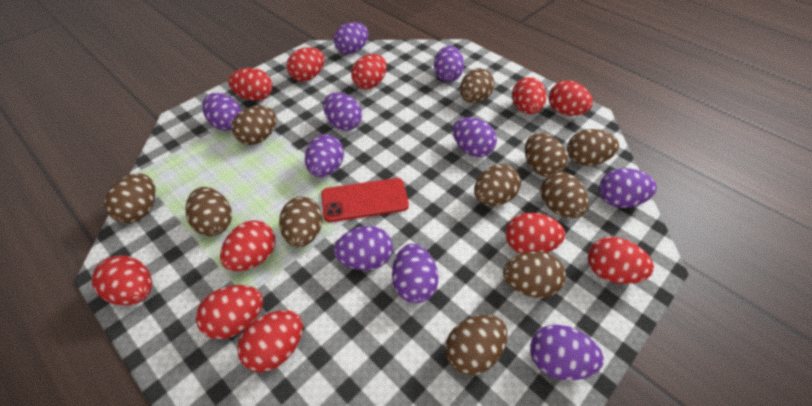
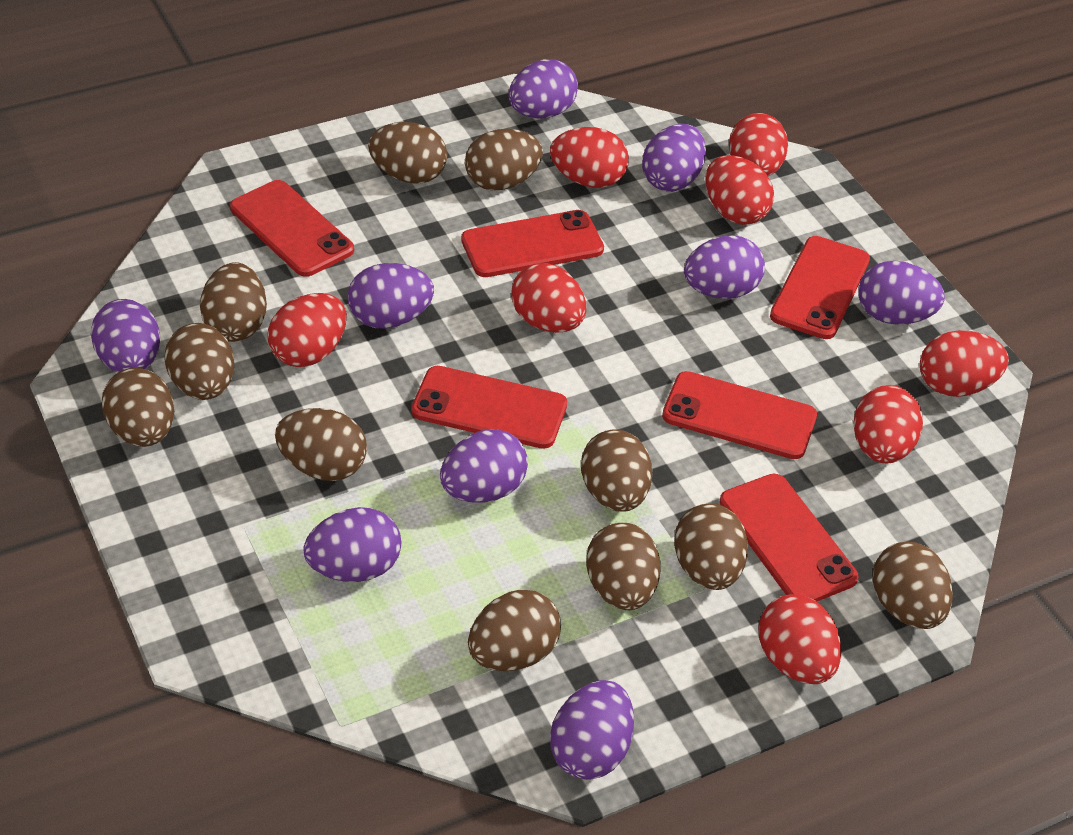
purple egg: [202,93,242,131] [305,134,344,177] [323,93,362,131] [334,22,369,54] [334,226,393,270] [392,244,438,304] [434,46,464,82] [453,118,497,157] [530,325,604,380] [599,168,657,208] = 10 -> [91,299,160,372] [303,507,402,582] [348,263,434,329] [440,429,528,503] [508,59,578,119] [550,680,634,780] [642,124,706,192] [684,235,765,299] [858,261,945,325] = 9
red egg: [92,255,152,306] [196,285,263,339] [220,220,275,271] [228,68,272,101] [237,310,303,372] [287,47,325,81] [351,54,387,89] [505,213,565,254] [512,77,546,114] [549,81,593,116] [588,237,654,284] = 11 -> [268,293,347,367] [511,263,586,333] [550,127,629,188] [705,155,774,225] [729,113,788,176] [758,594,842,684] [853,385,923,464] [920,330,1009,397] = 8
red phone: [321,178,409,222] = 1 -> [230,180,354,277] [411,366,567,449] [461,210,604,277] [662,371,817,459] [720,474,858,602] [770,236,870,339] = 6

